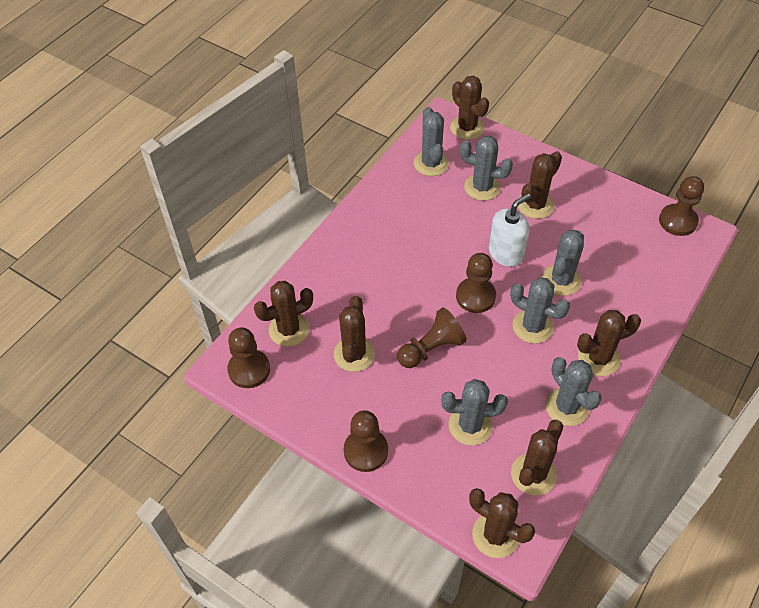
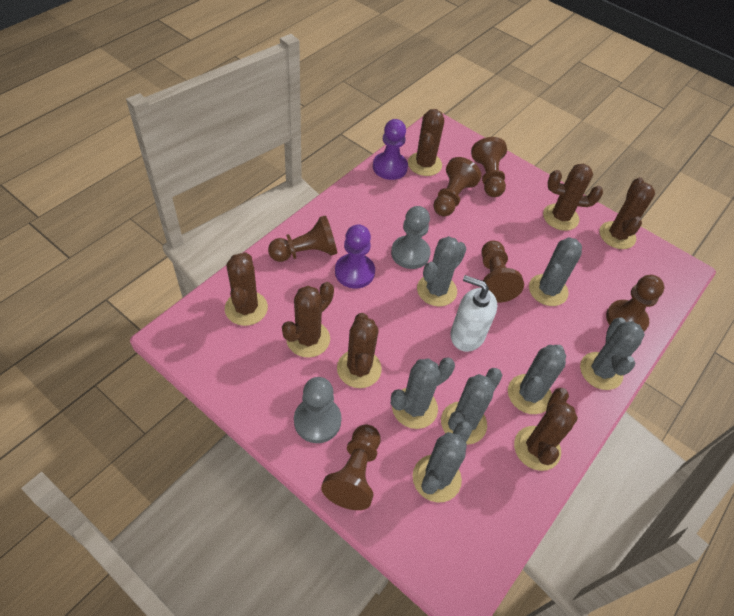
brown pawn: [227,327,270,388] [344,410,388,472] [397,307,467,368] [456,253,496,313] [659,176,704,236] = 5 -> [268,215,337,262] [321,425,380,510] [433,157,482,217] [471,137,507,197] [481,240,524,302] [606,275,664,332] = 6
grey cactus: [414,107,449,176] [441,379,508,445] [460,136,513,201] [510,277,570,343] [542,230,584,296] [546,357,602,426] = 6 -> [391,358,455,429] [412,421,472,502] [417,236,467,306] [441,368,502,445] [508,345,566,414] [529,237,582,306] [580,317,645,390] = 7
grey pawn: none = 0 -> [294,377,342,443] [391,206,431,269] = 2
purple pawn: none = 0 -> [335,224,375,289] [373,119,408,180] = 2

